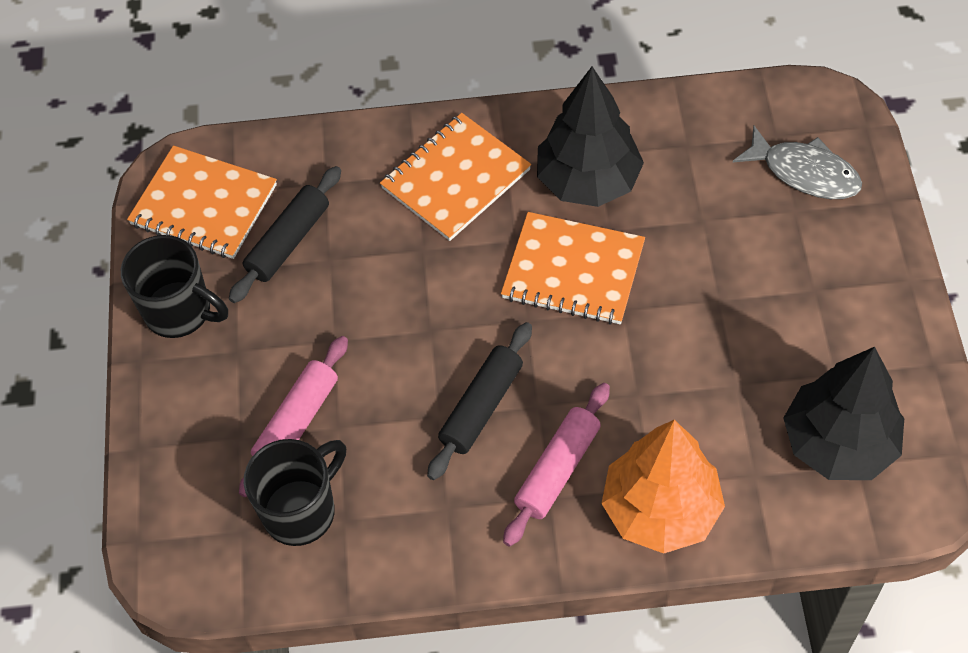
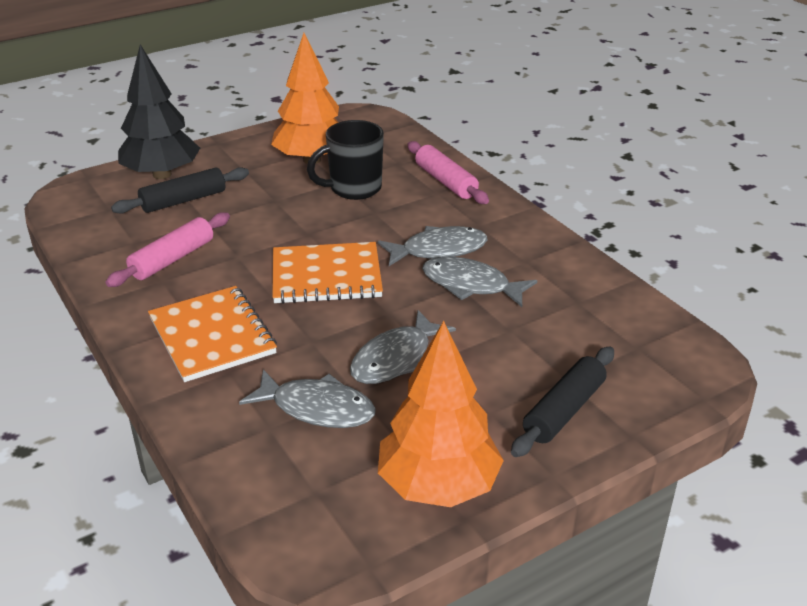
black mug: [121,235,228,338] [244,439,346,546] = 2 -> [307,120,384,200] = 1
black tree: [537,67,644,207] [784,347,904,480] = 2 -> [118,45,200,179] = 1
grey fish: [733,126,862,199] = 1 -> [239,369,376,428] [350,310,456,384] [378,226,487,266] [422,257,538,307] = 4
orange notebook: [127,146,277,259] [380,113,531,241] [501,212,645,325] = 3 -> [148,286,277,382] [272,242,383,304] = 2
orange tree: [601,420,725,554] = 1 -> [271,33,339,164] [378,321,504,507] = 2

